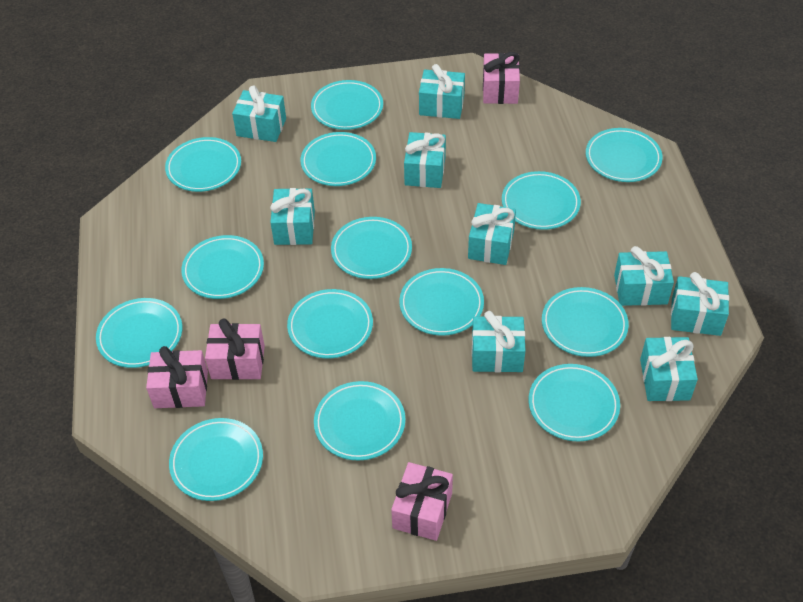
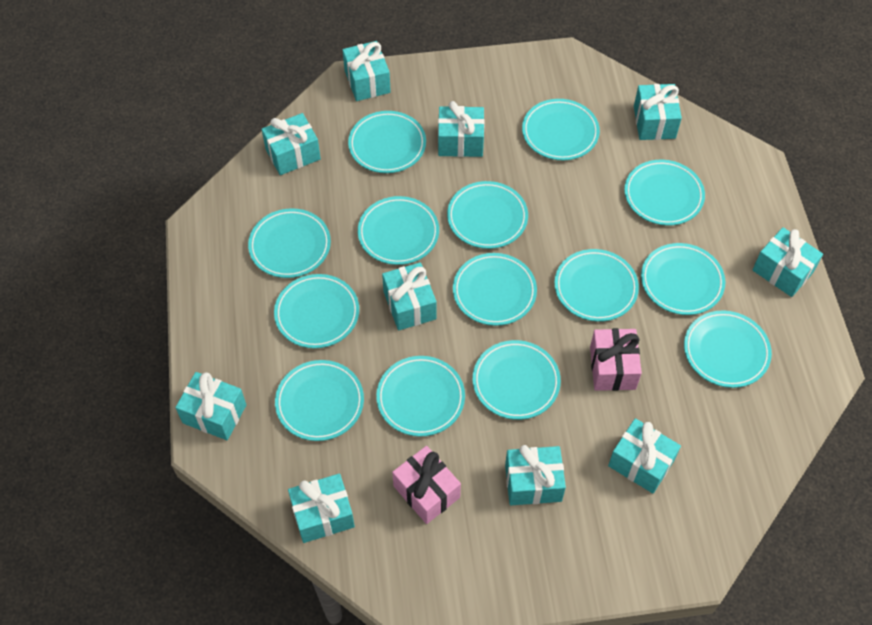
pink gift: [146,346,208,408] [205,318,265,380] [391,462,453,541] [483,52,520,104] = 4 -> [392,446,461,524] [590,328,642,391] = 2
turquoise gift: [232,85,286,142] [270,188,315,245] [404,132,446,188] [419,64,465,119] [468,203,516,265] [472,311,526,372] [614,246,674,306] [640,337,698,401] [671,272,729,336] = 9 -> [175,372,246,440] [262,113,321,175] [288,474,355,543] [343,41,391,101] [382,262,437,330] [438,101,485,157] [505,445,566,505] [608,418,681,493] [634,84,682,140] [752,227,823,297] = 10

